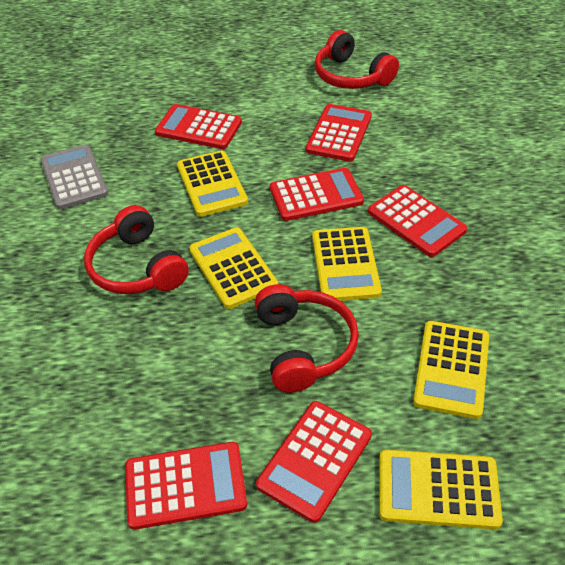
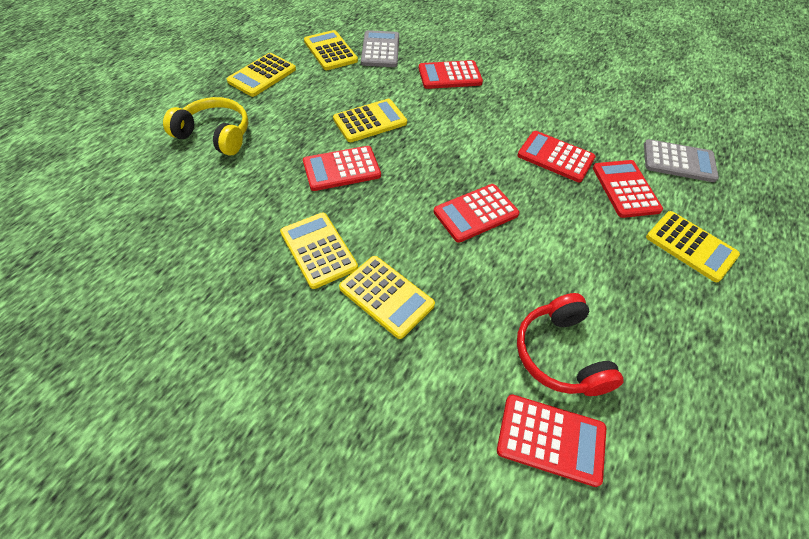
grey calculator: [40,144,109,210] = 1 -> [361,30,399,67] [644,139,719,182] = 2
red headphones: [84,205,189,294] [255,284,359,393] [315,30,399,89] = 3 -> [517,293,624,396] = 1
yellow calculator: [177,151,248,217] [189,227,278,309] [312,227,382,301] [379,449,503,530] [413,321,489,419] = 5 -> [227,53,296,97] [280,213,358,289] [304,30,358,70] [333,99,407,142] [339,256,435,339] [646,211,740,282] = 6
yellow headphones: none = 0 -> [163,97,248,156] = 1

